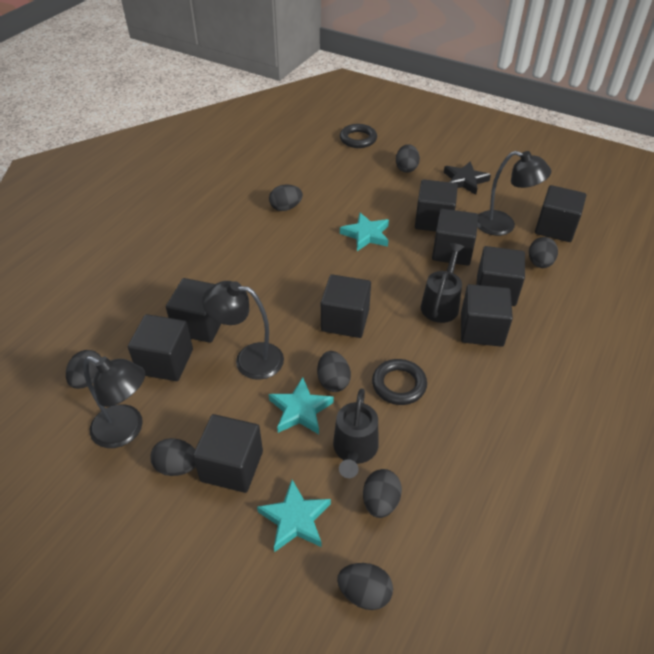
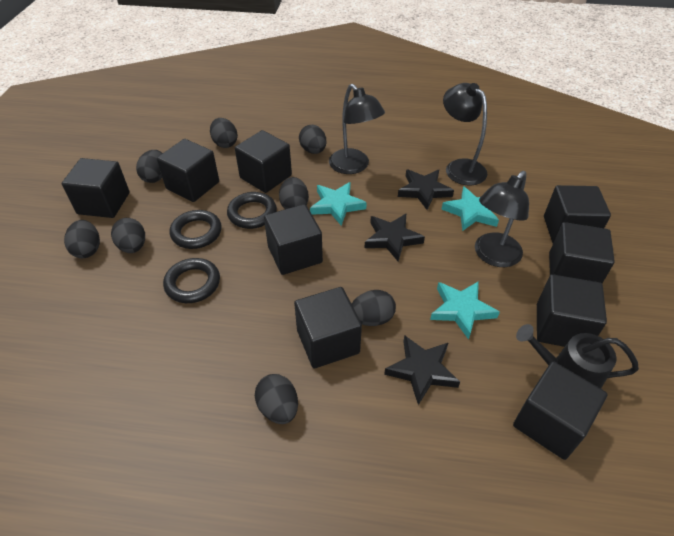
black ring: [340,124,377,148] [372,359,427,405] = 2 -> [163,258,220,303] [170,210,222,249] [227,192,277,229] = 3
black star: [444,161,491,195] = 1 -> [365,214,425,261] [384,335,460,405] [398,169,454,210] = 3
black watering can: [333,389,378,478] [421,243,464,323] = 2 -> [516,324,639,389] = 1

